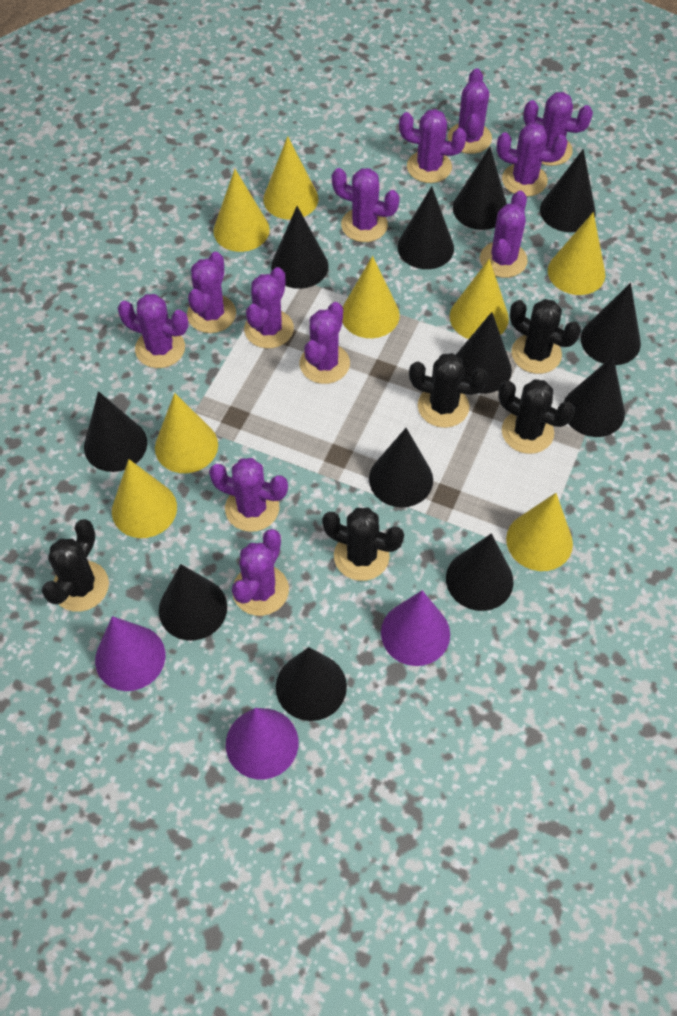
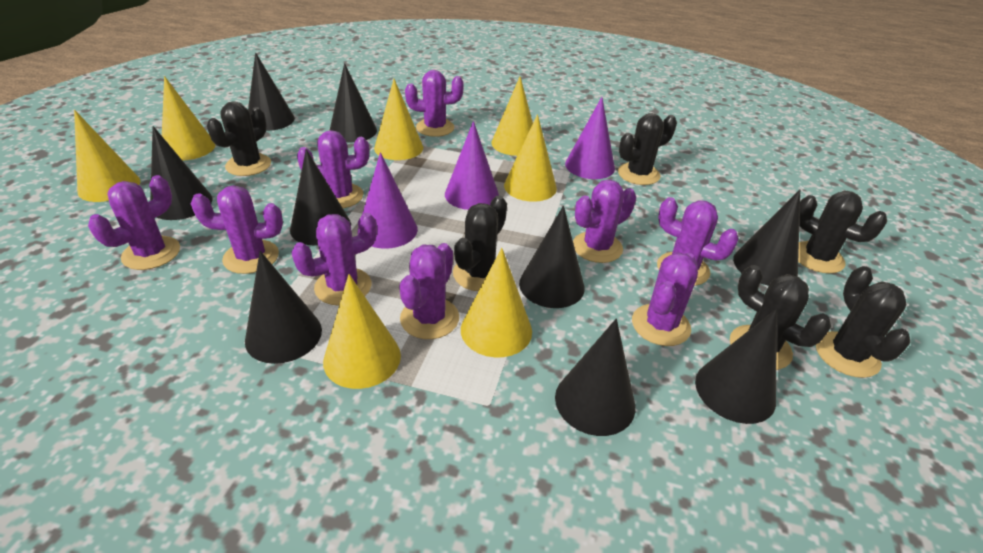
black cactus: [42,519,109,612] [322,508,404,581] [409,353,488,428] [498,379,575,454] [510,299,581,374] = 5 -> [207,101,271,176] [453,195,507,291] [618,113,677,185] [730,265,831,370] [798,191,887,274] [816,266,911,378] = 6
black cone: [84,391,147,472] [159,564,227,640] [271,206,328,289] [276,647,347,721] [369,428,433,508] [397,186,454,269] [446,533,513,611] [453,147,507,230] [456,312,512,394] [540,149,596,232] [564,356,625,437] [581,283,641,365] = 12 -> [150,126,212,220] [245,251,322,364] [248,52,295,131] [290,149,351,246] [329,63,377,143] [519,206,585,308] [555,319,635,436] [695,309,777,424] [733,190,800,286] = 9
purple cactus: [118,294,188,368] [187,252,236,333] [209,458,288,532] [232,529,289,616] [244,267,294,348] [300,302,350,384] [332,168,400,242] [399,109,467,183] [448,68,492,154] [480,190,528,278] [497,123,568,197] [523,92,593,166] = 12 -> [88,175,180,270] [191,186,283,274] [291,213,377,306] [297,130,369,208] [399,243,459,339] [405,70,464,137] [573,180,636,263] [632,252,698,346] [657,197,739,286] = 9
yellow cone: [112,459,177,538] [155,393,218,473] [213,169,270,252] [263,136,318,220] [342,256,400,338] [450,259,509,339] [506,493,573,571] [548,212,605,295] = 8 -> [74,110,141,202] [162,76,215,161] [323,274,401,389] [374,79,423,160] [461,248,532,357] [491,77,533,156] [504,114,557,202] = 7

